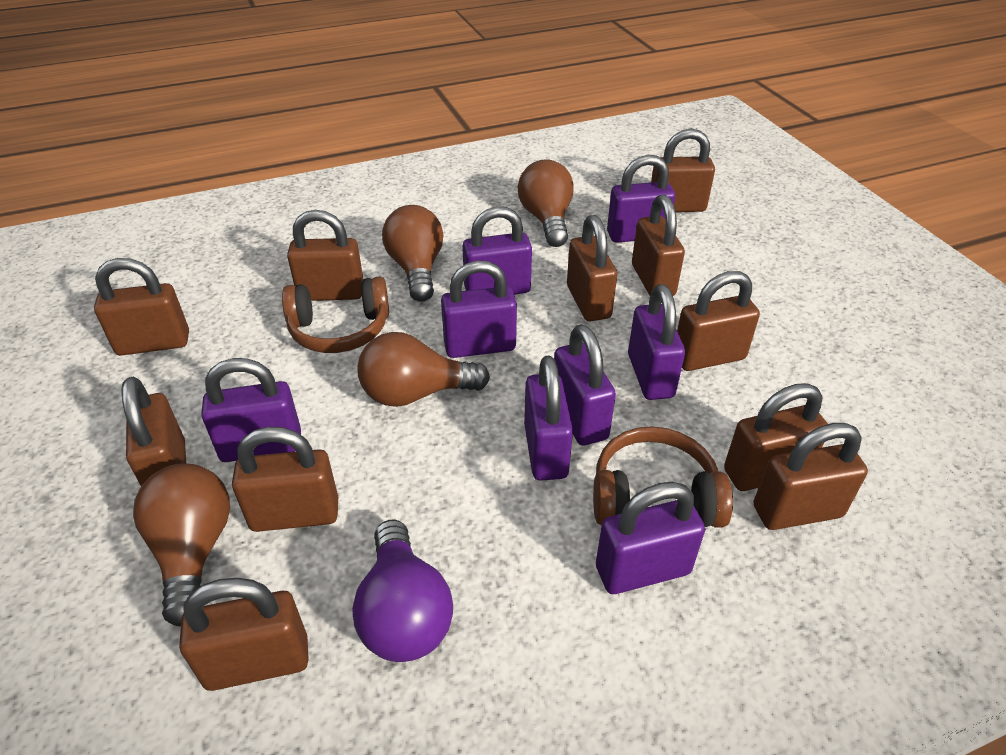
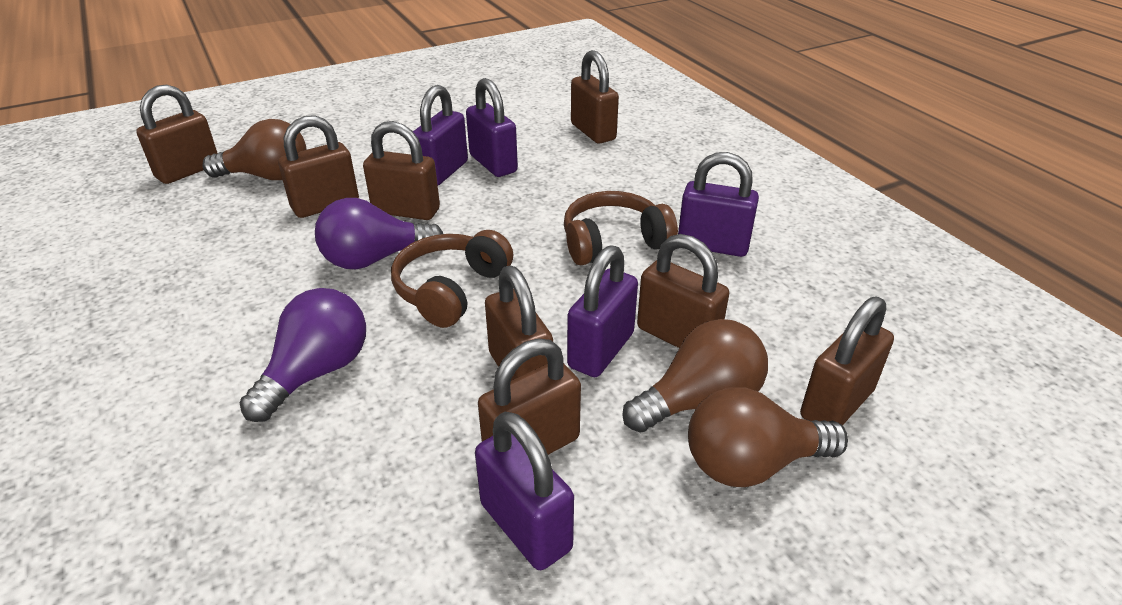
brown light bulb: [133,464,230,627] [358,332,490,407] [382,205,443,301] [518,159,574,247] = 4 -> [203,119,307,180] [622,319,768,433] [688,387,848,487] = 3
brown padlock: [94,258,189,356] [122,377,186,486] [179,578,309,691] [232,427,338,532] [287,210,363,301] [567,215,617,321] [632,195,685,296] [651,129,715,212] [677,271,760,371] [724,383,828,491] [753,423,868,530] = 11 -> [136,85,217,184] [278,115,359,218] [363,121,440,220] [478,338,581,455] [485,266,553,381] [571,50,619,143] [637,234,729,348] [800,297,894,426] = 8
purple light bulb: [352,520,453,662] = 1 -> [240,288,366,422] [315,198,443,269] = 2
purple padlock: [201,358,301,462] [441,261,517,358] [462,206,532,295] [524,356,573,481] [554,324,616,445] [596,482,705,594] [607,155,675,243] [628,284,685,400] = 8 -> [413,85,468,185] [466,78,518,177] [475,412,574,570] [567,245,638,377] [678,152,759,257] = 5

